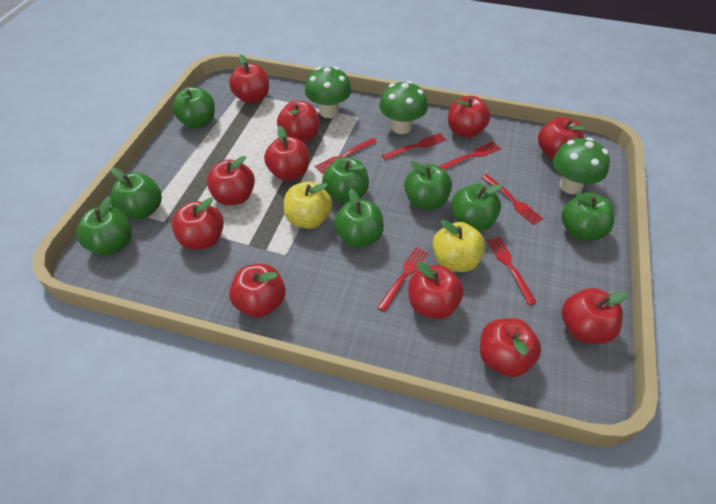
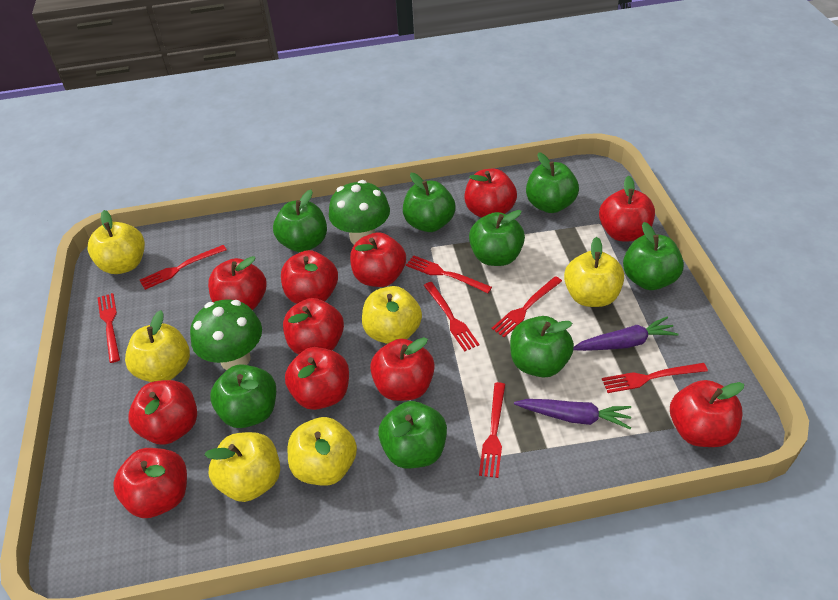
green mushroom: [305,67,352,118] [379,81,428,134] [553,137,610,194] = 3 -> [190,299,262,370] [329,180,390,244] = 2
purple carrot: none = 0 -> [514,399,631,430] [573,317,679,351] = 2
red fork: [315,138,377,174] [377,247,428,312] [382,133,447,160] [438,141,501,170] [481,174,543,225] [487,237,537,305] = 6 -> [97,293,120,363] [140,245,227,290] [406,255,492,293] [424,282,480,352] [479,382,505,478] [491,276,562,337] [602,363,708,393] = 7
yellow apple: [284,181,332,229] [432,220,485,272] = 2 -> [88,210,145,274] [125,310,190,382] [204,432,280,502] [288,417,357,486] [362,286,422,344] [564,237,624,307] = 6

